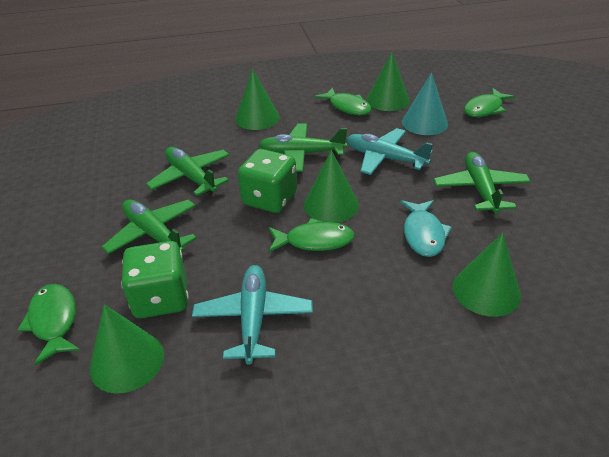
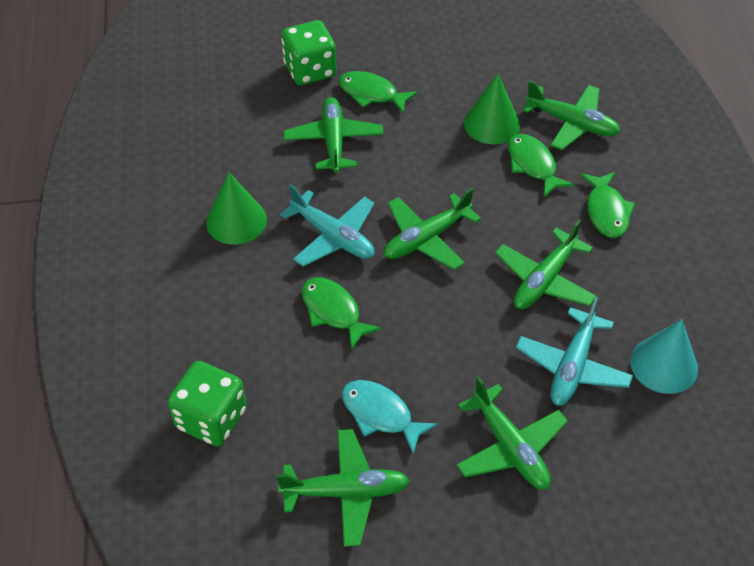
green cone: [90,304,164,394] [235,69,280,130] [304,150,359,223] [367,52,410,111] [453,233,521,317] = 5 -> [206,172,267,245] [464,74,520,144] = 2
green plane: [102,200,197,254] [146,147,230,196] [259,124,347,172] [433,152,531,214] = 4 -> [276,429,410,547] [283,97,383,173] [384,188,481,270] [457,376,568,490] [495,220,597,309] [522,80,621,150] = 6

